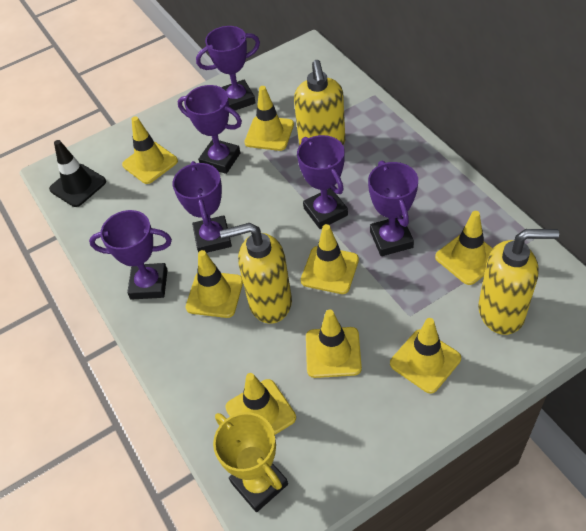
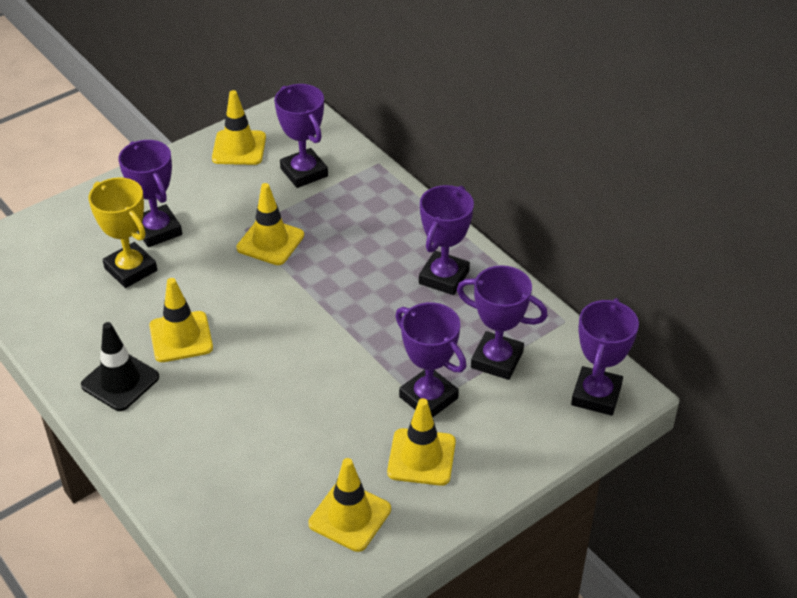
yellow soap dispenser: [220,223,292,324] [294,60,345,146] [478,229,559,335] = 3 -> none = 0
yellow traffic cone: [122,116,178,184] [186,250,243,318] [225,373,296,435] [245,86,294,151] [301,224,359,294] [306,309,362,378] [390,318,461,394] [435,211,493,285] = 8 -> [149,278,213,362] [212,90,266,165] [236,183,304,265] [308,458,391,552] [387,398,456,486] = 5

